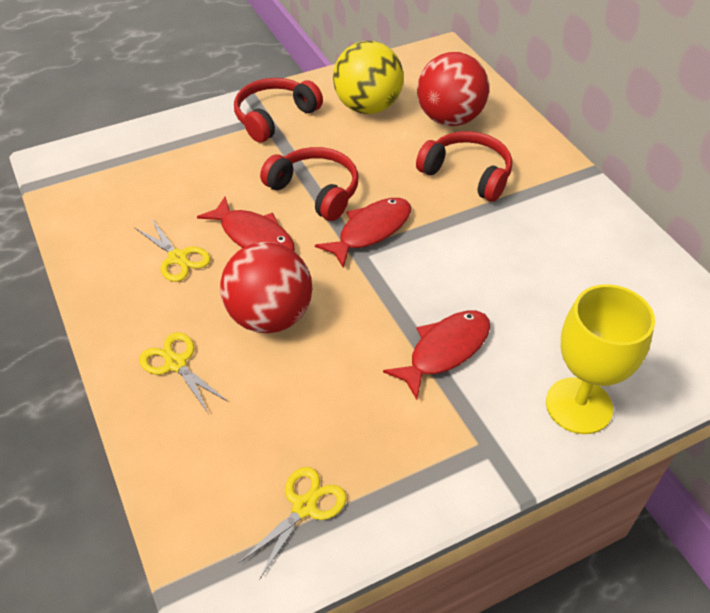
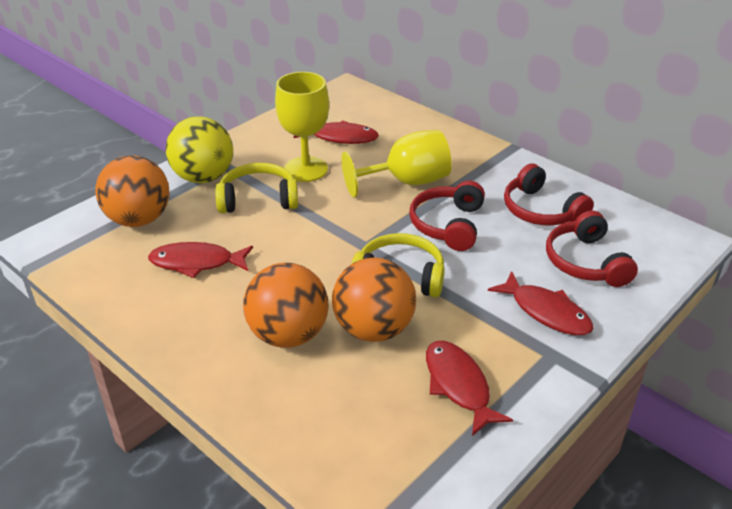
orange ball: none = 0 -> [95,155,170,227] [243,263,329,348] [332,257,416,342] = 3
red ball: [220,242,312,334] [417,52,489,126] = 2 -> none = 0
red fish: [197,196,295,251] [315,198,411,268] [383,311,490,400] = 3 -> [148,242,253,278] [293,120,379,144] [426,341,513,436] [488,271,594,335] = 4
yellow goblet: [546,284,655,434] = 1 -> [275,72,329,182] [341,130,452,198] = 2
yellow headphones: none = 0 -> [215,163,298,213] [352,233,445,297] = 2
yellow scissors: [134,218,211,282] [139,332,229,414] [239,467,346,579] = 3 -> none = 0

